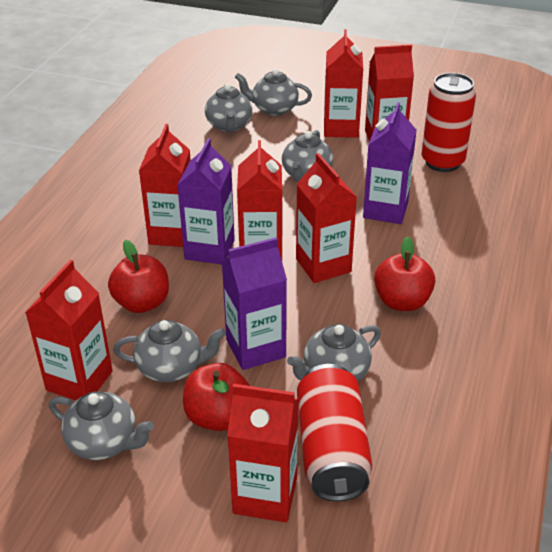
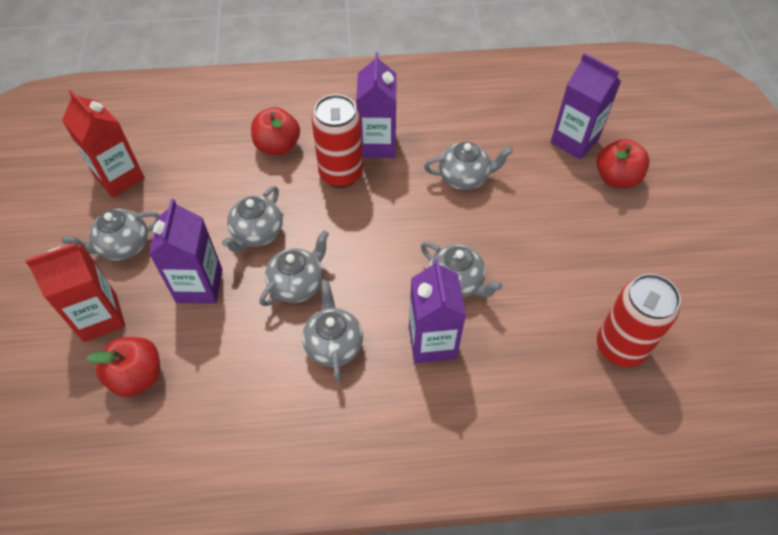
purple carton: [177,138,235,264] [221,237,287,370] [363,102,417,224] = 3 -> [149,199,223,304] [356,52,397,158] [409,259,466,364] [551,53,621,159] = 4
red carton: [25,260,113,400] [139,124,191,247] [227,384,299,522] [237,140,283,260] [296,153,357,283] [324,29,363,138] [365,44,414,142] = 7 -> [25,243,125,342] [62,90,145,198] = 2

